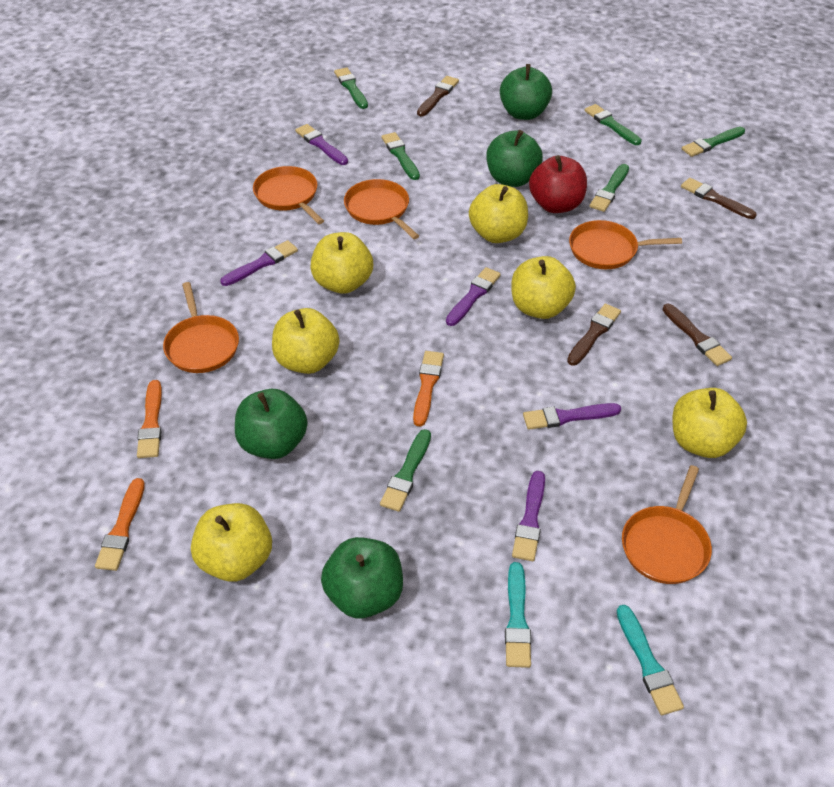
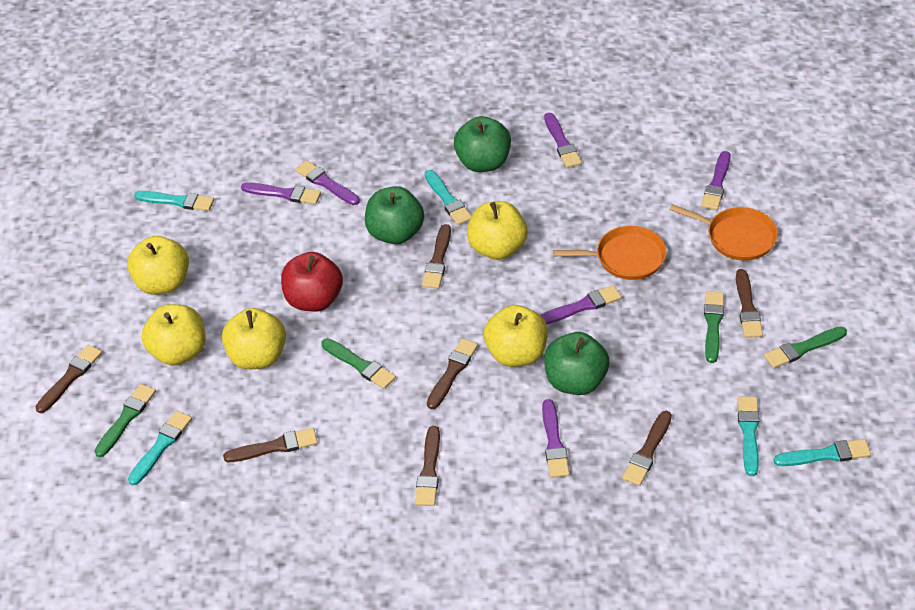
brown brush: [417,76,459,116] [567,304,621,366] [663,303,732,366] [681,178,757,219] = 4 -> [36,345,102,413] [223,428,318,462] [415,426,440,506] [422,224,451,289] [427,338,478,409] [622,411,672,486] [736,269,763,338] = 7
green apple: [235,389,308,459] [321,537,403,618] [486,130,543,187] [500,64,552,120] = 4 -> [365,186,424,245] [454,116,511,172] [544,332,610,395] = 3
green brush: [334,67,368,109] [380,429,431,512] [381,132,420,180] [585,104,642,145] [589,164,629,212] [682,127,745,157] = 6 -> [94,384,156,457] [321,338,396,389] [704,291,724,363] [764,327,847,368] = 4
orange brush: [95,478,145,571] [137,380,162,458] [413,351,444,427] = 3 -> none = 0
orange pan: [163,282,239,373] [253,166,324,224] [344,179,419,239] [569,220,682,269] [622,465,712,584] = 5 -> [554,226,667,280] [669,204,778,261] = 2
purple brush: [220,240,298,286] [295,124,348,165] [446,267,501,326] [512,471,545,561] [523,403,621,430] = 5 -> [241,182,321,204] [295,160,360,205] [540,285,621,324] [542,399,570,478] [544,113,582,168] [701,151,731,210] = 6
turquoise brush: [505,562,531,668] [616,605,684,715] = 2 -> [128,411,192,485] [134,191,214,211] [425,170,471,225] [738,396,760,476] [773,439,871,466] = 5
yellow apple: [191,503,272,582] [272,308,340,374] [310,232,373,294] [469,184,528,243] [511,256,576,319] [673,388,747,458] = 6 -> [127,236,189,295] [142,304,206,366] [222,308,286,369] [467,201,528,260] [484,305,548,367] = 5

